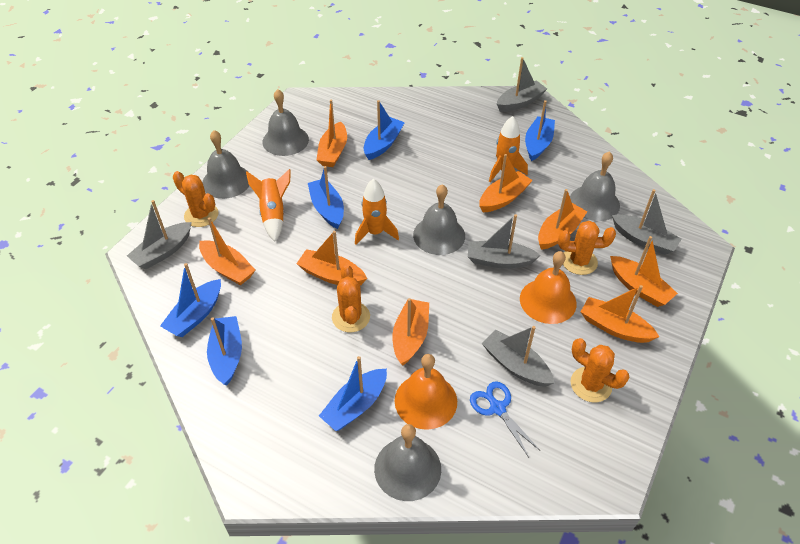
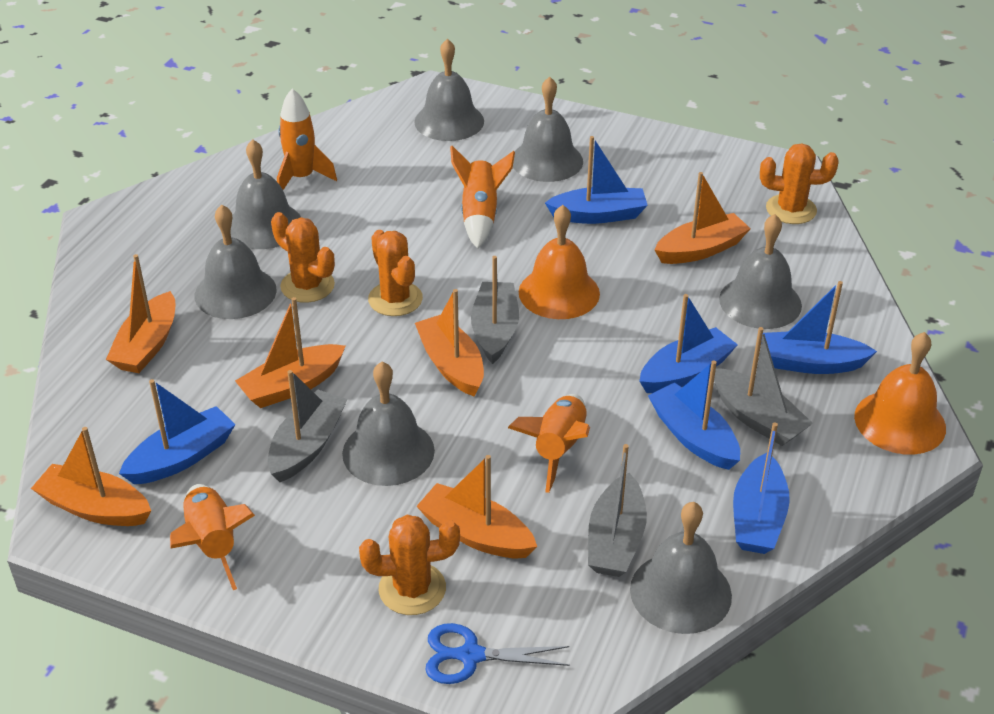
grey bell: [202,130,250,199] [263,89,309,156] [374,424,441,501] [413,184,465,255] [570,151,620,221] = 5 -> [195,205,277,319] [231,139,301,249] [342,361,435,486] [414,39,484,141] [513,77,583,182] [630,502,732,634] [719,214,802,329] = 7
grey boat: [127,200,192,269] [468,214,541,269] [482,326,555,387] [497,57,547,112] [612,189,682,255] = 5 -> [268,370,348,482] [471,256,519,364] [588,444,647,577] [714,327,813,446] = 4
orange boat: [199,217,255,285] [296,231,367,286] [317,100,347,167] [392,298,429,366] [479,154,533,212] [538,189,587,250] [581,285,659,343] [610,236,678,307] = 8 -> [31,427,151,526] [106,254,176,373] [235,297,346,408] [415,289,484,396] [416,455,537,558] [655,172,751,264] = 6
orange rocket: [246,169,291,241] [355,179,399,245] [489,116,528,182] = 3 -> [170,484,255,590] [277,88,337,190] [450,146,515,248] [508,394,590,493] = 4

